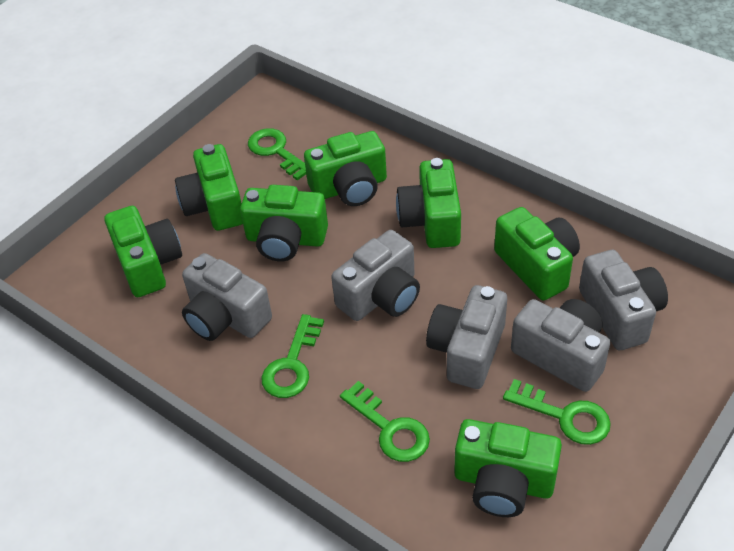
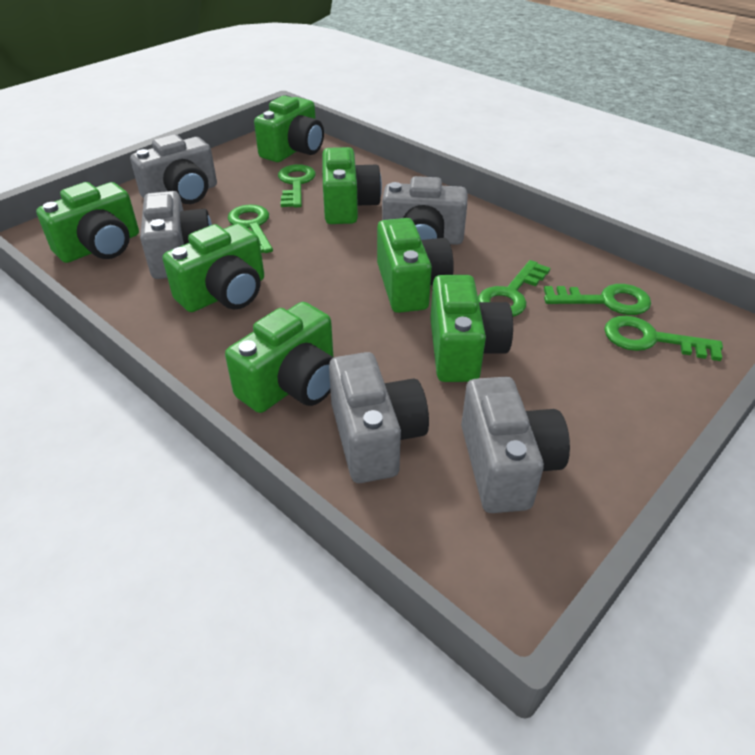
green key: [248,128,306,180] [261,314,324,398] [340,381,430,462] [503,379,611,445] = 4 -> [228,204,273,253] [278,164,316,207] [478,260,550,317] [544,284,651,315] [604,316,723,361] = 5

